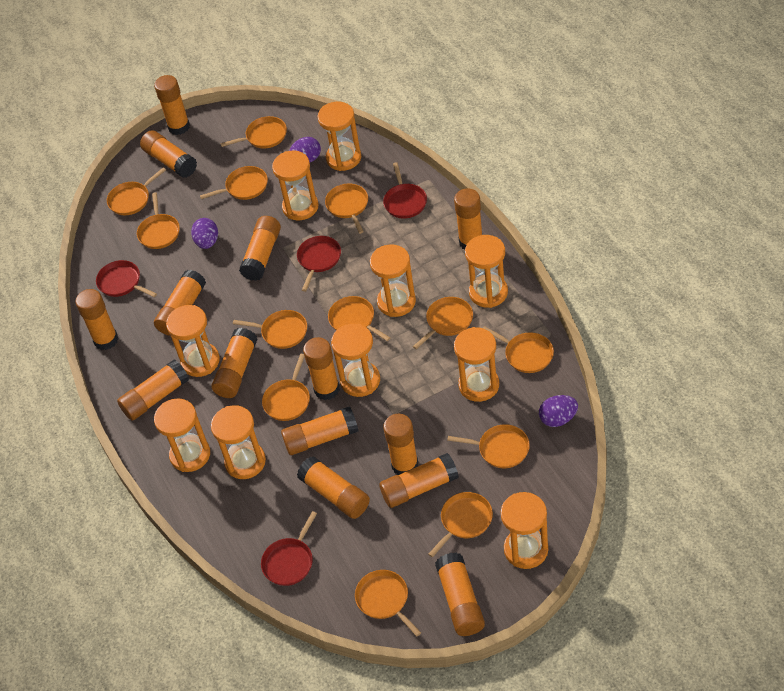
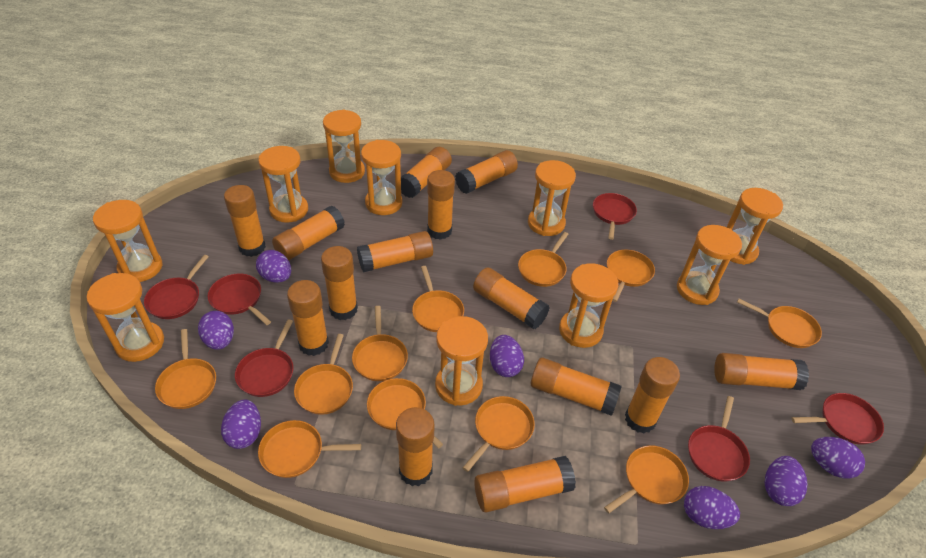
orange pan: [107,168,166,215] [137,192,180,249] [200,166,268,200] [220,116,287,149] [233,310,307,349] [262,354,310,421] [325,184,368,234] [328,296,390,341] [355,570,421,636] [413,297,473,349] [428,492,493,557] [447,424,530,468] [483,326,554,373] = 13 -> [155,329,216,409] [258,420,361,478] [294,334,353,415] [352,306,408,381] [367,378,443,449] [412,266,464,332] [463,396,535,472] [518,232,568,287] [604,445,689,513] [607,250,655,302] [737,298,822,348] = 11
purple egg: [191,218,218,249] [289,137,321,162] [539,395,578,427] = 3 -> [198,311,234,349] [221,399,261,449] [256,250,291,283] [490,335,524,377] [684,486,740,529] [765,456,807,506] [811,437,865,479] = 7
red pan: [96,260,157,297] [261,511,317,586] [297,236,341,291] [383,162,427,219] = 4 -> [144,255,209,319] [208,274,271,325] [235,319,293,397] [593,193,637,240] [688,396,750,482] [791,393,884,445] = 6

